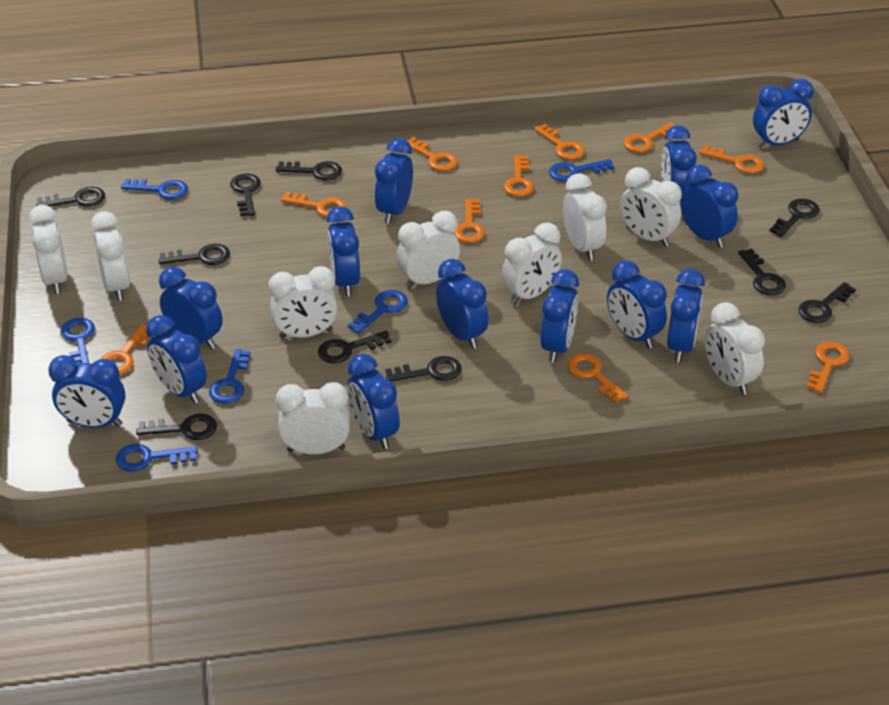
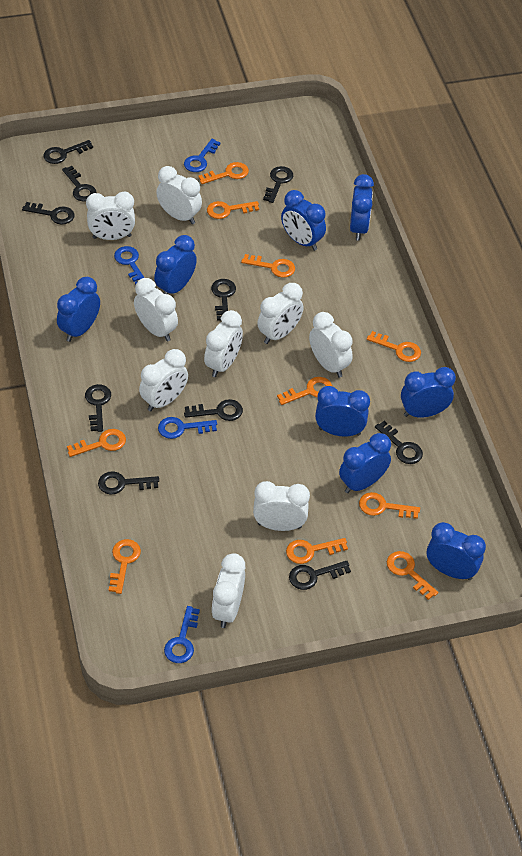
blue clock: [48,355,125,428] [146,315,207,404] [159,267,223,350] [327,206,360,297] [347,354,400,449] [374,138,413,224] [436,259,488,349] [540,269,579,363] [607,260,667,349] [661,125,697,207] [667,269,705,362] [680,165,738,248] [753,79,814,148] = 13 -> [57,277,100,342] [154,235,197,294] [281,190,326,251] [315,386,370,437] [339,433,391,493] [350,174,374,241] [401,367,456,418] [427,522,486,580] = 8
blue key: [61,318,95,363] [116,444,198,472] [121,179,188,200] [209,349,251,404] [348,290,408,334] [549,159,614,182] = 6 -> [114,246,145,284] [158,417,217,439] [164,606,200,663] [184,139,221,172] = 4

